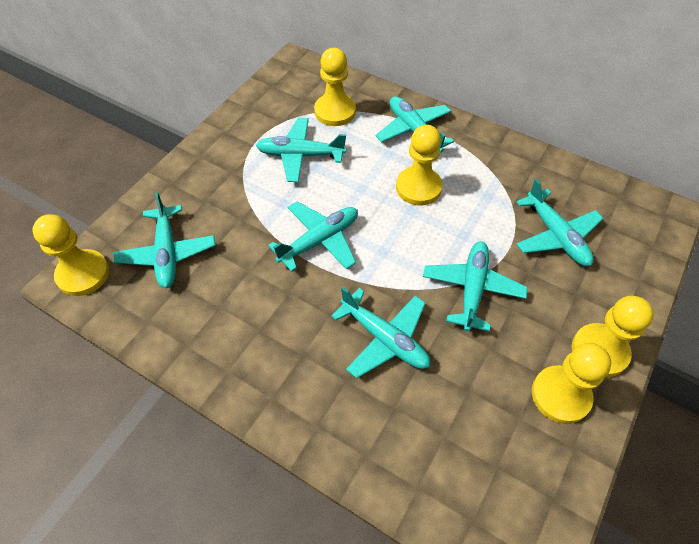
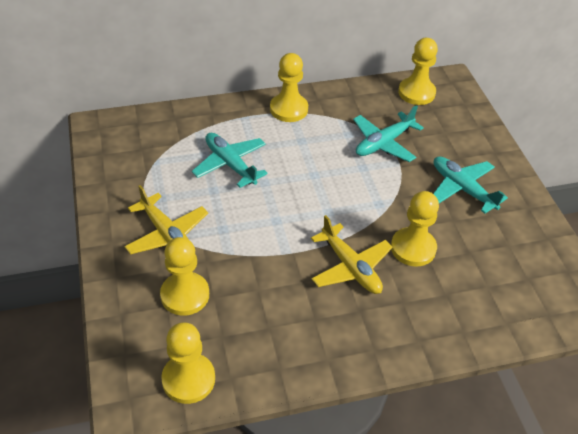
turquoise plane: [114,192,215,288] [256,118,347,182] [268,201,358,272] [331,287,430,378] [376,96,454,153] [423,241,528,332] [516,179,604,266] = 7 -> [192,133,268,188] [353,105,424,162] [433,156,508,214] = 3
yellow plane: none = 0 -> [124,185,208,255] [311,215,393,294] = 2

